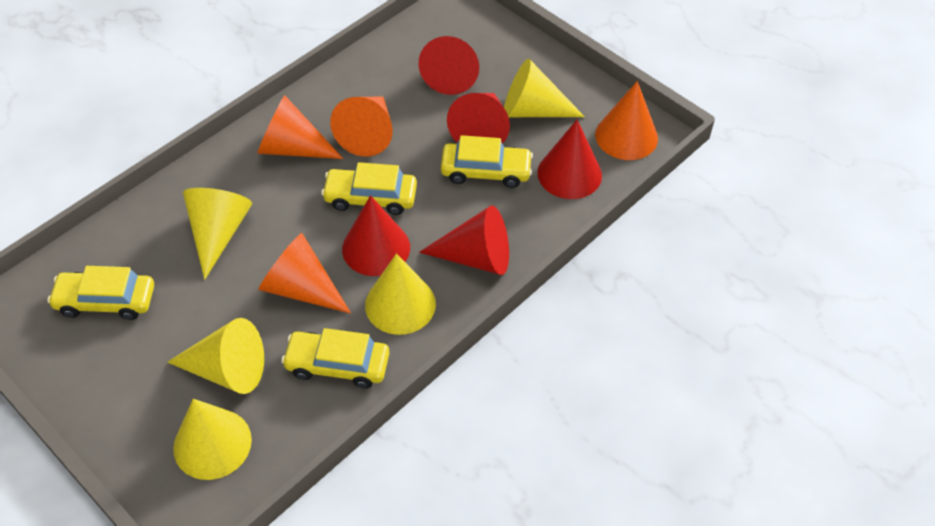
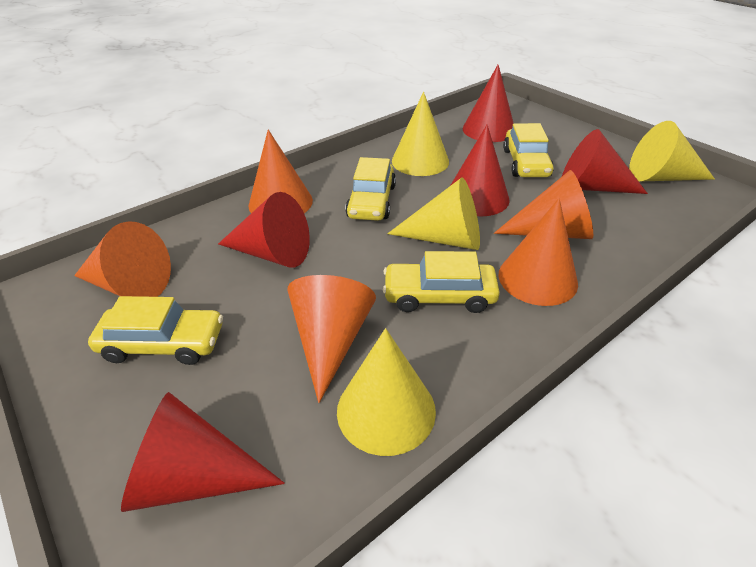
orange cone: [257,95,343,159] [259,233,351,314] [330,96,393,157] [595,81,658,160] = 4 -> [74,221,171,297] [248,130,313,213] [288,275,376,403] [494,170,593,239] [498,198,578,306] = 5
yellow cone: [167,318,264,394] [173,399,252,480] [183,188,252,280] [365,253,436,335] [504,59,585,117] = 5 -> [337,328,436,456] [387,178,480,250] [392,92,449,176] [629,121,715,182] = 4

